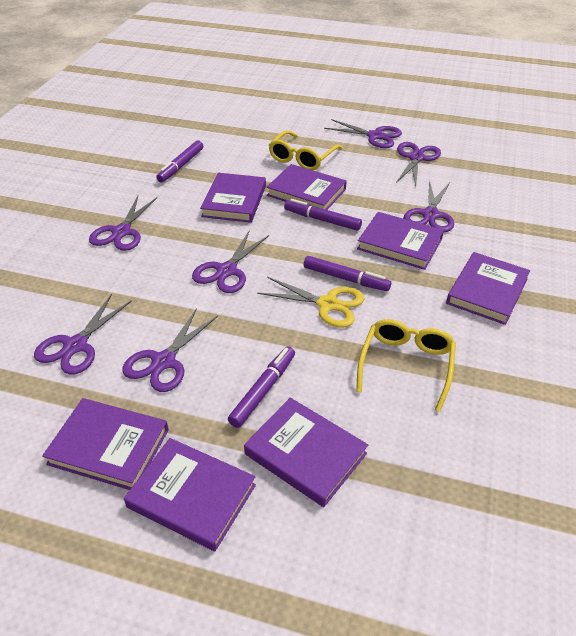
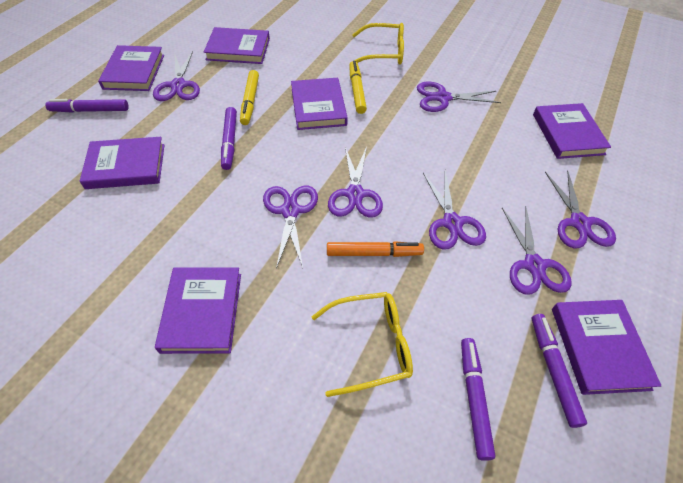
orange marker: none = 0 -> [327,241,424,257] = 1
yellow marker: none = 0 -> [240,70,259,125] [349,61,367,114] = 2
yellow scissors: [257,277,365,328] = 1 -> none = 0

